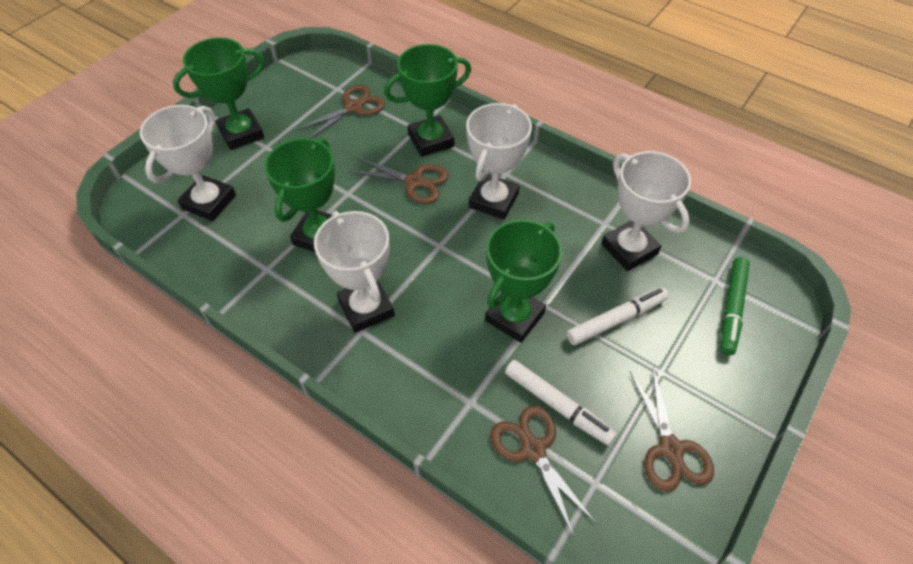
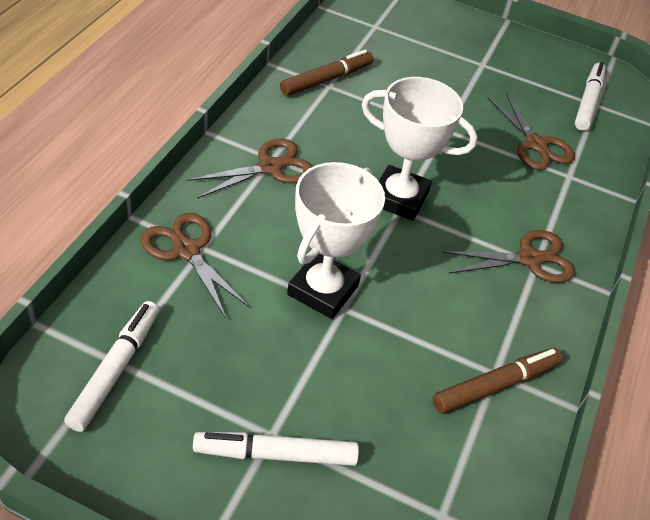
brown marker: none = 0 -> [280,50,374,96] [433,348,563,414] = 2
green marker: [721,257,750,355] = 1 -> none = 0
green trophy: [173,38,264,150] [264,138,335,252] [384,44,471,157] [485,220,562,343] = 4 -> none = 0
white marker: [505,360,617,446] [566,287,669,345] = 2 -> [64,301,159,432] [193,432,359,466] [575,62,606,131] = 3
white trophy: [140,105,236,221] [314,211,395,333] [466,103,532,220] [601,151,691,271] = 4 -> [287,162,385,319] [362,77,477,221] = 2

